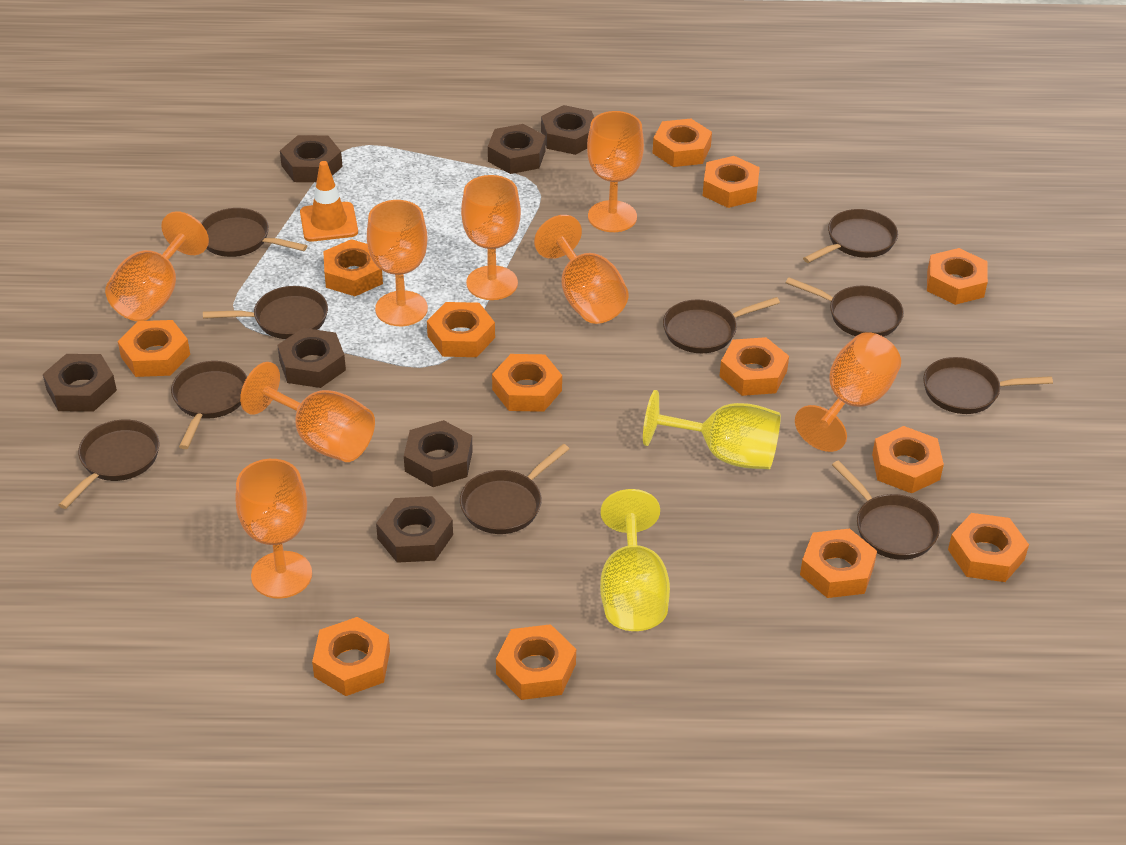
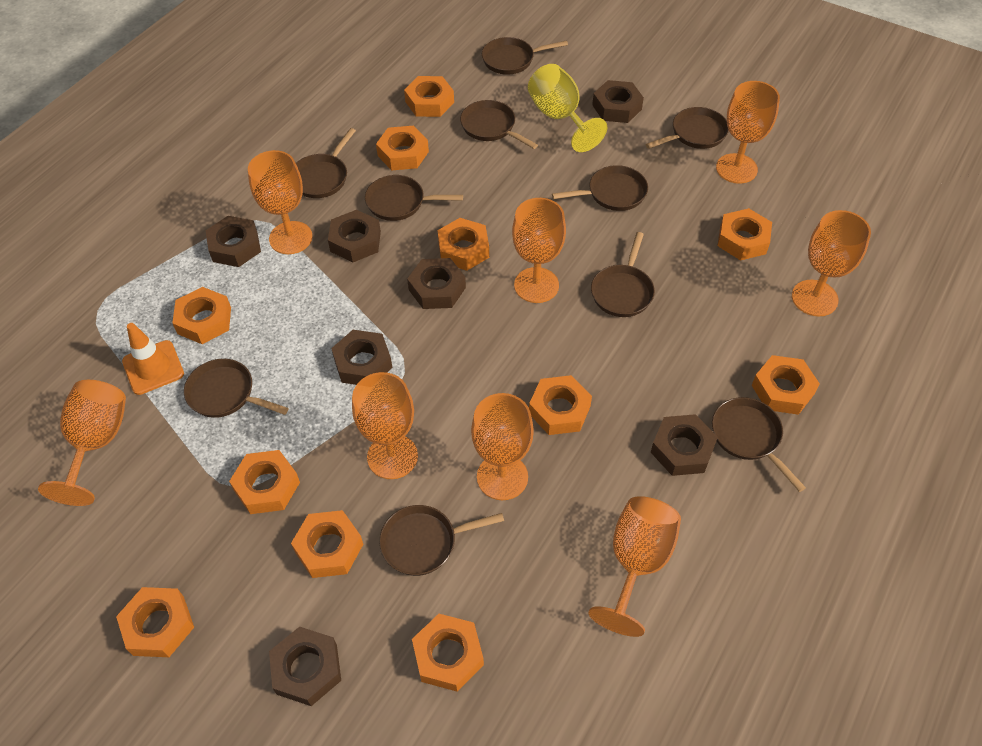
orange nut: [118,320,190,377] [312,617,390,696] [323,239,383,296] [427,302,495,357] [492,354,562,412] [496,624,576,700] [653,119,712,167] [703,156,760,208] [719,337,789,396] [800,528,877,598] [872,426,944,493] [927,248,988,305] [948,513,1029,582] = 13 -> [116,587,194,657] [172,287,231,344] [229,450,300,514] [291,510,363,578] [376,126,429,170] [404,76,454,117] [412,614,484,691] [437,218,489,271] [529,375,592,435] [718,208,772,261] [752,355,820,415] = 11
yellow goblet: [600,489,670,631] [643,390,781,469] = 2 -> [528,64,607,152] = 1

